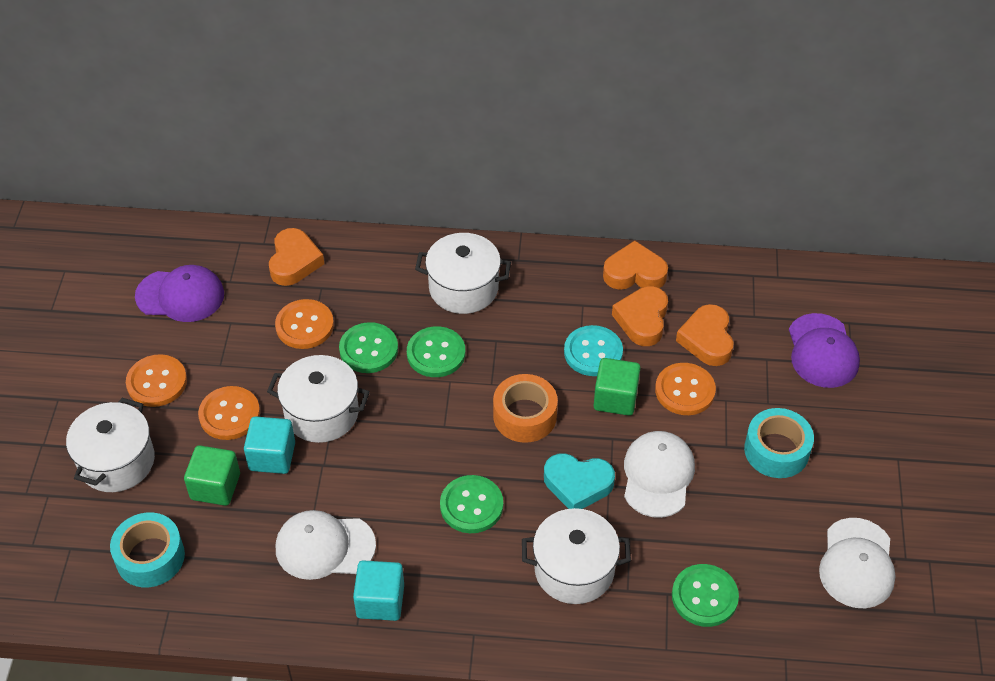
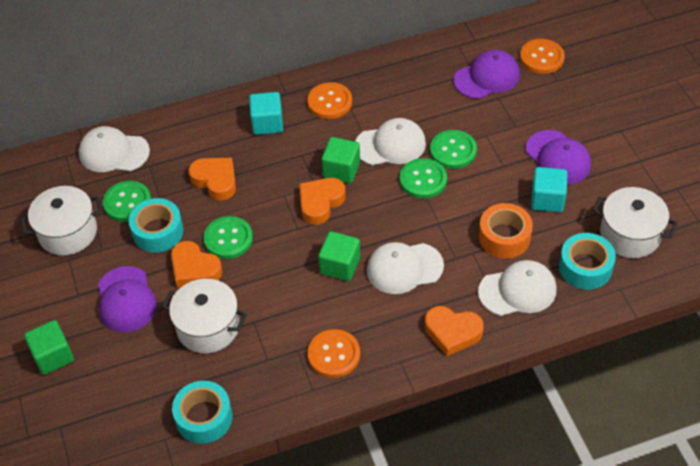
green cube: [184,445,240,506] [594,358,640,416] = 2 -> [24,320,74,375] [318,231,360,281] [322,137,360,183] = 3
orange button: [126,354,187,407] [198,386,260,440] [275,299,334,349] [655,363,716,415] = 4 -> [307,82,352,119] [308,329,360,378] [520,39,565,74] = 3
purple cap: [135,265,224,322] [789,313,860,388] = 2 -> [98,266,157,333] [454,50,520,99] [526,130,591,185] = 3
turquoise button: [564,325,623,376] = 1 -> none = 0
turquoise heart: [544,453,615,509] = 1 -> none = 0
turquoise tape: [110,512,185,588] [744,408,814,478] = 2 -> [129,198,184,253] [172,381,233,444] [559,233,616,290] = 3
white cap: [276,510,376,580] [624,431,695,518] [819,518,895,608] = 3 -> [78,126,150,172] [355,118,426,165] [367,242,444,294] [478,260,557,316] = 4
white pot: [66,398,155,492] [267,355,370,443] [415,233,511,314] [522,508,631,604] = 4 -> [20,186,103,256] [162,279,247,353] [593,187,678,258] = 3

